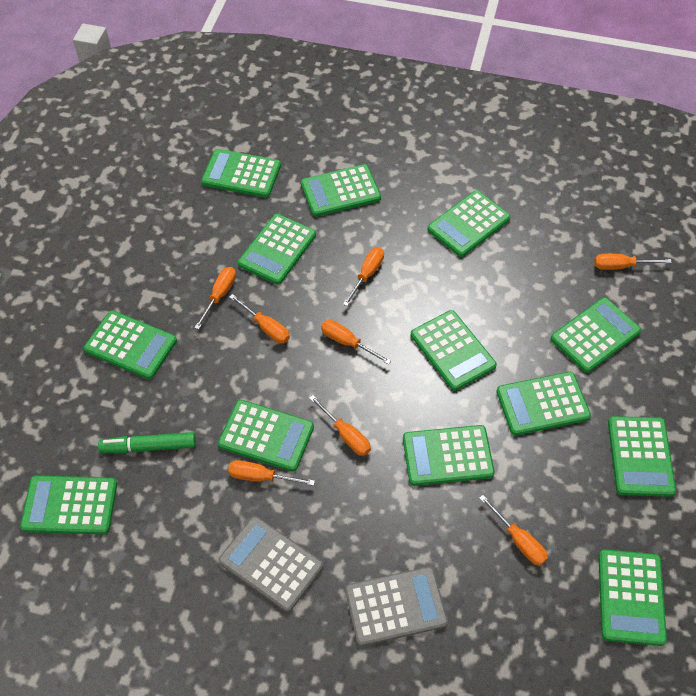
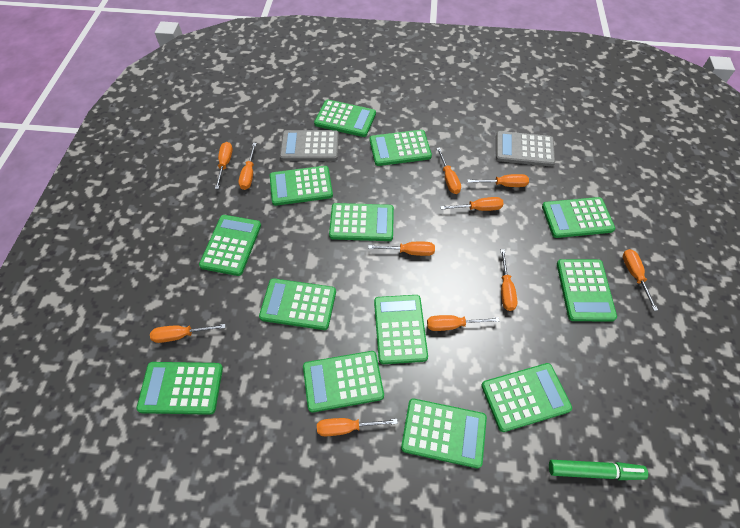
orange screwdriver: [194,267,236,329] [228,460,315,486] [229,294,290,344] [309,395,371,456] [321,320,391,365] [343,247,384,306] [479,495,548,566] [594,254,672,270] = 8 -> [150,324,226,343] [215,142,233,189] [238,143,257,190] [317,418,398,436] [368,242,435,256] [427,315,500,331] [436,148,461,194] [440,197,504,211] [467,174,529,187] [501,249,517,311] [623,249,658,311] = 11

